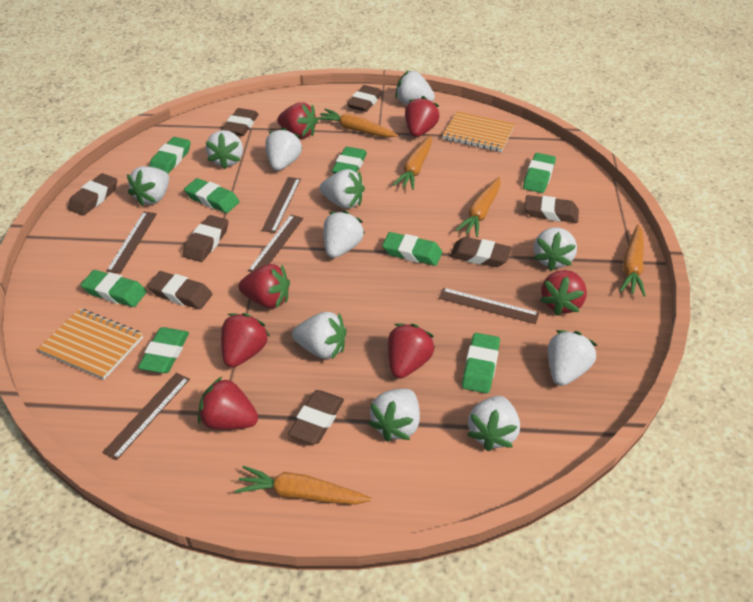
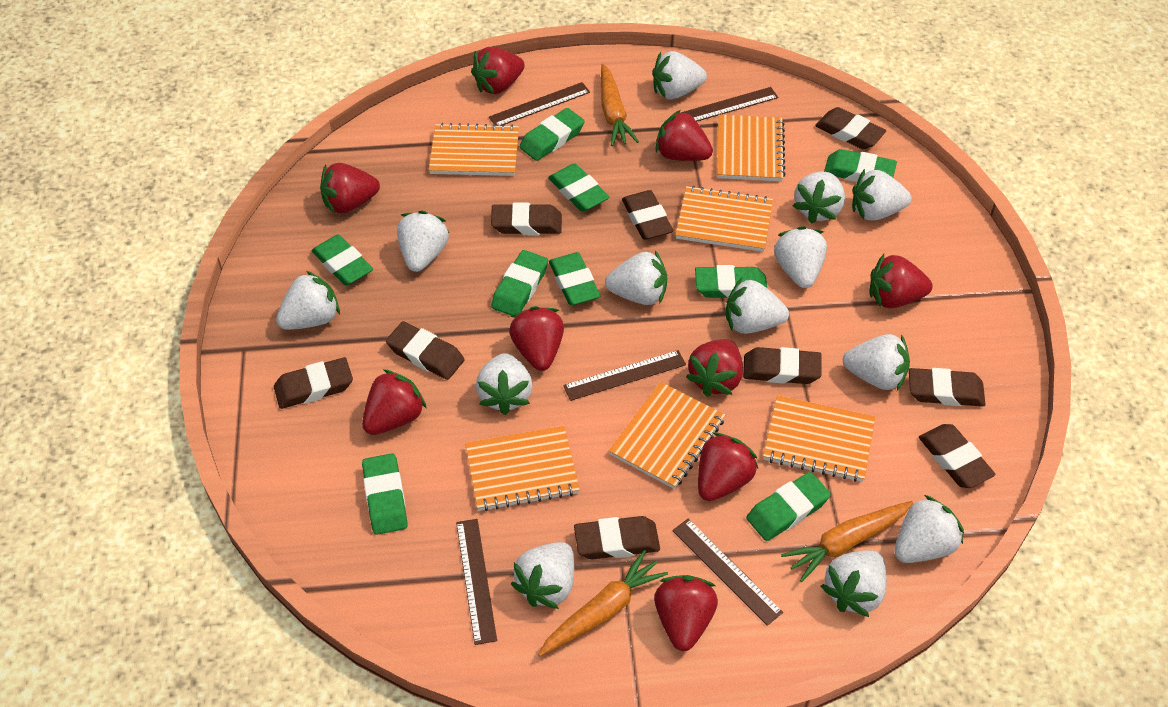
brown eraser: [68,173,117,216] [147,271,212,309] [182,215,228,262] [222,108,259,136] [288,390,344,444] [347,85,383,112] [450,237,511,267] [525,195,579,223] = 8 -> [274,357,353,409] [386,321,465,380] [491,203,562,235] [574,516,660,559] [622,190,673,240] [743,347,822,384] [815,107,886,150] [909,368,985,406] [919,424,995,488] = 9
green eraser: [81,270,147,307] [138,327,189,373] [149,137,191,173] [184,178,240,213] [332,147,367,174] [382,232,442,266] [462,333,500,394] [523,153,556,193] = 8 -> [312,235,373,286] [362,453,408,535] [491,250,548,316] [520,108,585,161] [548,164,609,212] [549,252,600,305] [695,265,767,298] [746,472,831,541] [824,149,897,182] = 9
orange carrot: [235,466,372,504] [317,109,398,137] [393,135,432,190] [456,177,501,237] [620,225,646,297] = 5 -> [538,550,668,656] [601,64,639,146] [781,501,913,582] = 3
orange notebook: [38,308,143,380] [442,111,515,152] = 2 -> [429,123,519,176] [465,426,580,511] [608,382,725,489] [675,186,773,252] [717,115,786,182] [763,395,875,482] = 6
red strawberry: [198,377,258,430] [221,313,270,368] [238,264,290,308] [277,102,318,138] [388,323,435,379] [405,96,439,137] [540,270,587,316] = 7 -> [320,163,380,214] [362,369,427,435] [471,47,525,94] [509,306,564,371] [654,575,718,651] [656,110,713,161] [686,339,743,397] [698,432,758,501] [870,254,933,308] = 9
white strawberry: [127,166,169,207] [206,130,243,169] [265,127,303,171] [292,312,347,359] [320,169,365,209] [323,210,365,258] [368,389,420,442] [395,70,435,104] [467,396,520,451] [534,227,577,271] [548,330,597,386] = 11 -> [276,271,340,330] [397,211,449,272] [476,353,533,415] [511,542,574,609] [605,251,667,305] [652,51,707,99] [726,278,789,334] [774,226,827,288] [793,172,845,224] [821,550,887,617] [843,334,910,391] [852,169,912,221] [894,495,964,563] = 13

